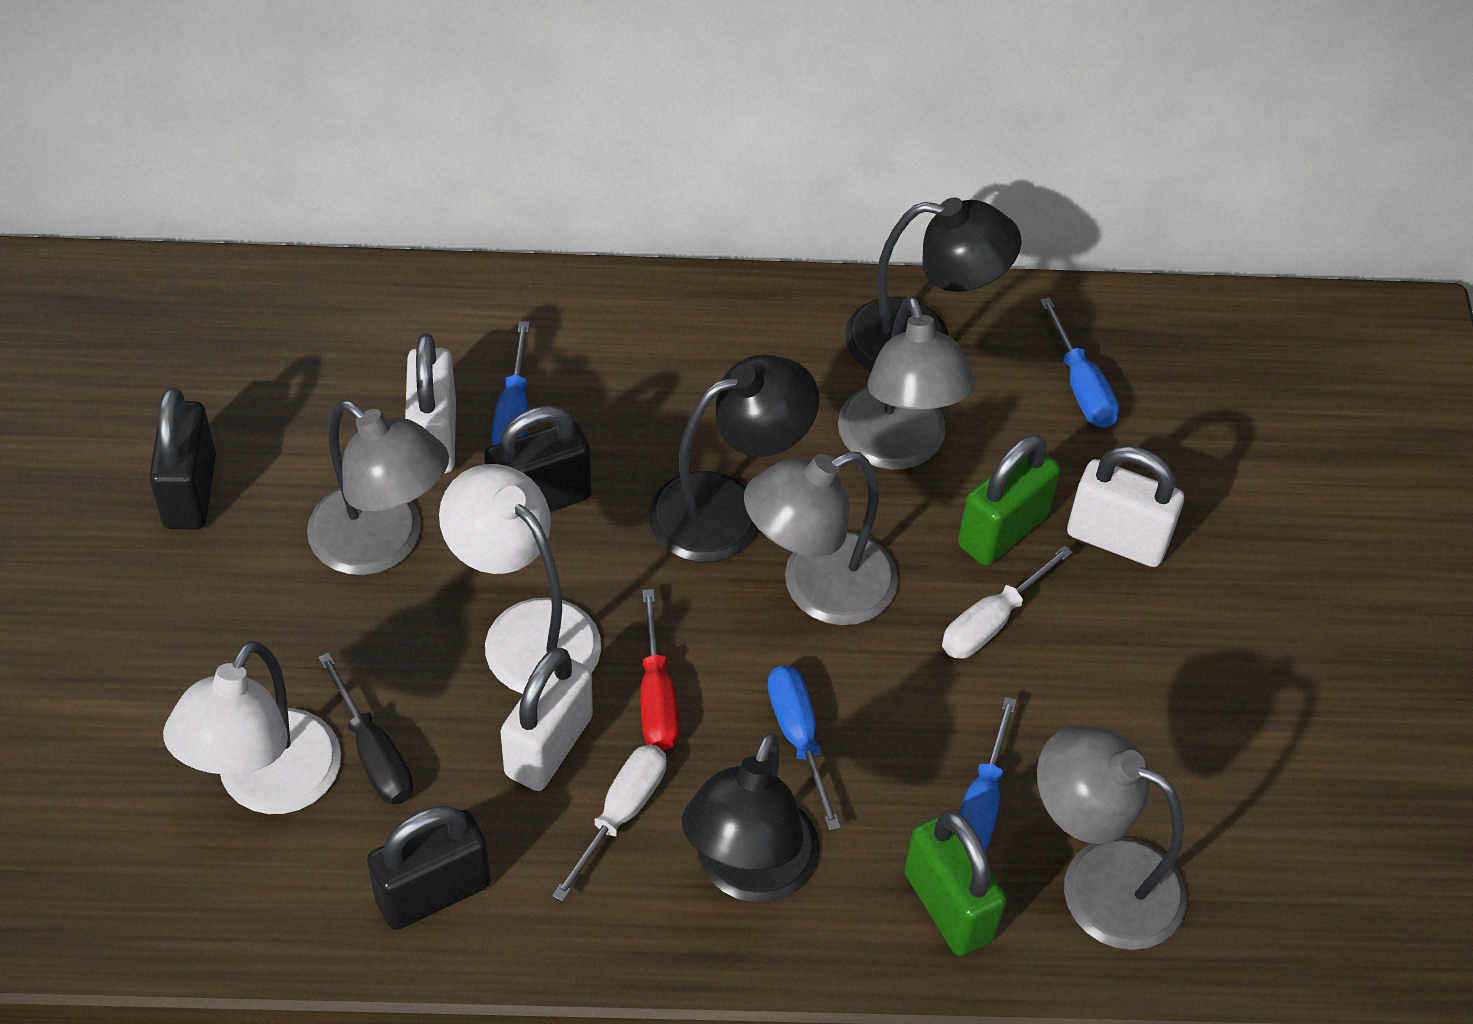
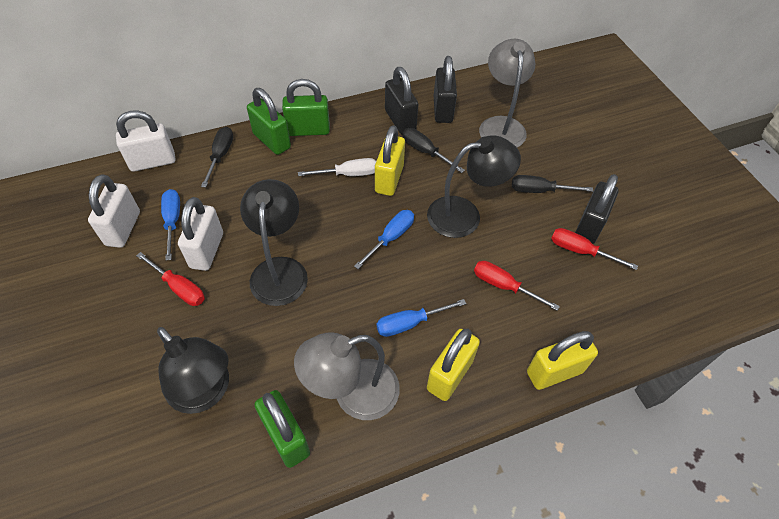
black screwdriver: [318,652,413,805] = 1 -> [201,127,233,188] [403,128,465,173] [512,175,593,193] = 3
blue screwdriver: [491,321,530,446] [767,665,841,831] [959,697,1017,852] [1040,297,1119,428] = 4 -> [161,189,180,261] [354,210,414,269] [376,299,466,337] = 3
green padlock: [904,810,1007,956] [958,434,1060,566] = 2 -> [247,88,291,155] [254,390,310,468] [282,79,330,136] = 3
grey lamp: [307,400,449,575] [744,452,898,625] [838,296,976,470] [1037,725,1187,950] = 4 -> [294,333,400,420] [479,39,535,148] = 2
red screwdriver: [641,589,679,751] = 1 -> [136,252,205,306] [474,261,560,311] [551,228,638,270] = 3
white lamp: [163,641,341,814] [439,464,601,694] = 2 -> none = 0
white screwdriver: [552,744,667,902] [942,545,1073,659] = 2 -> [298,158,376,176] = 1
yellow padlock: none = 0 -> [375,125,405,196] [427,329,480,401] [527,331,598,390] = 3

